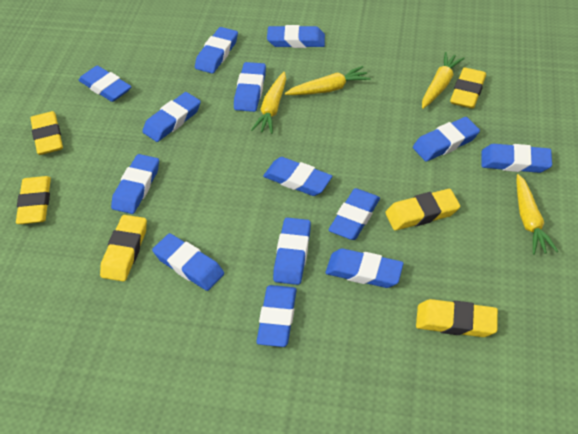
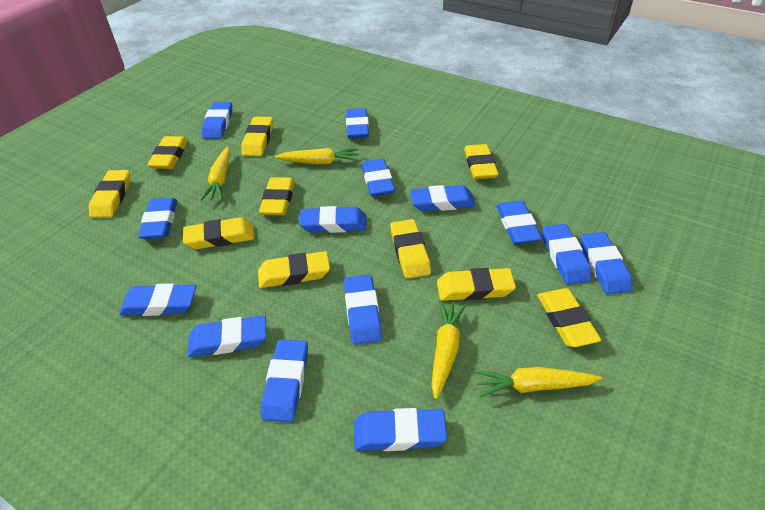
yellow eraser: [16,176,51,224] [30,111,63,155] [100,215,147,281] [385,189,460,231] [416,299,498,337] [450,67,486,109] = 6 -> [89,170,130,218] [147,136,188,169] [183,217,254,249] [241,117,273,156] [258,251,330,288] [259,177,295,215] [390,219,431,279] [437,268,516,301] [464,144,499,179] [537,288,601,347] = 10

